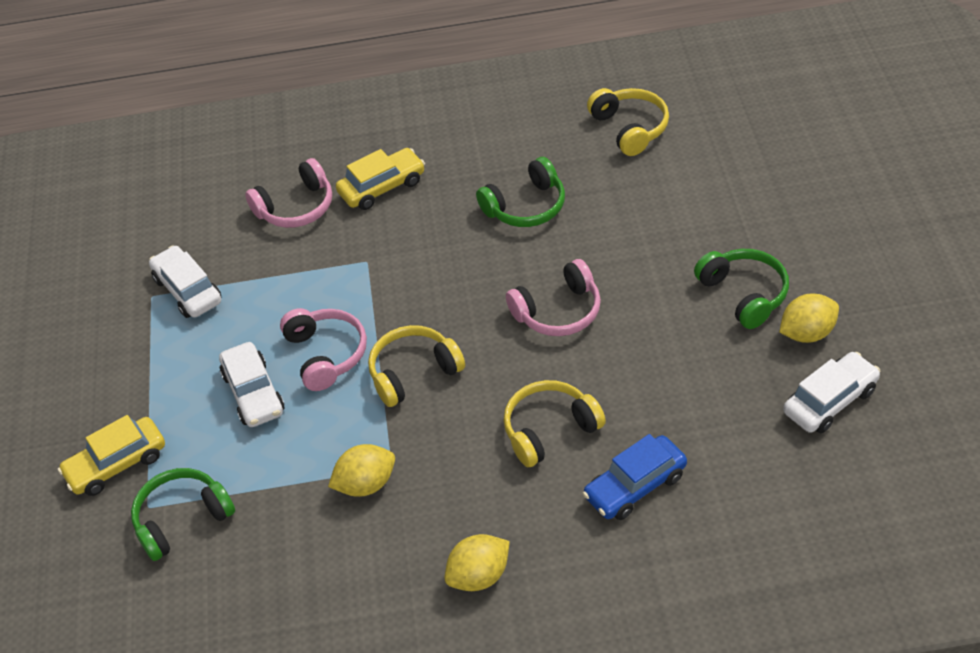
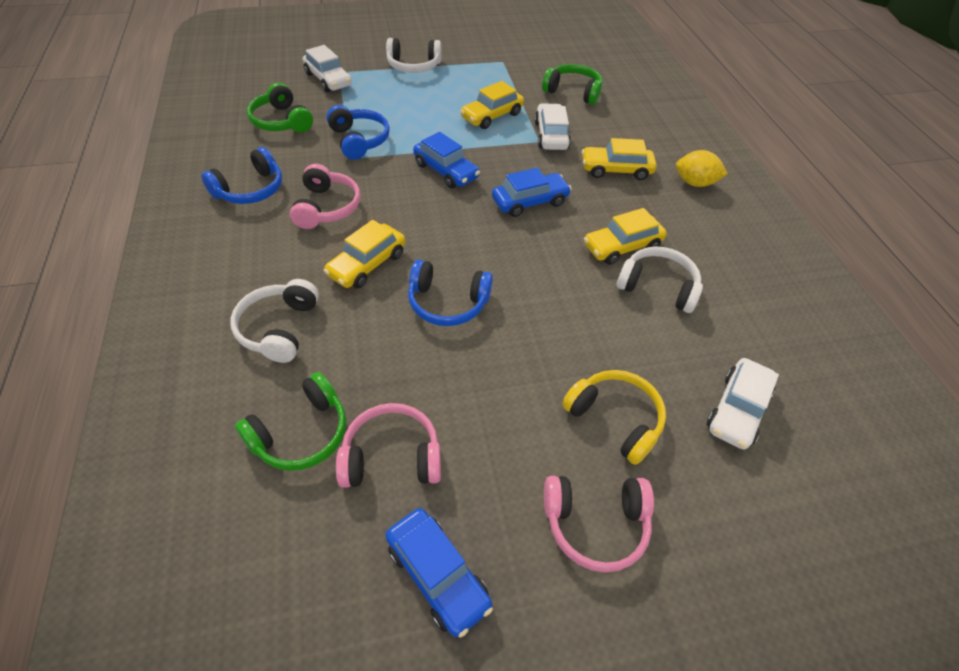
blue car: [582,434,687,520] = 1 -> [385,508,493,637] [413,132,480,188] [492,168,572,217] = 3
blue headphones: none = 0 -> [201,147,282,204] [326,105,390,160] [408,260,493,326] = 3
white headphones: none = 0 -> [230,279,319,363] [386,38,441,73] [617,247,703,313] = 3
yellow car: [58,415,165,496] [336,148,425,210] = 2 -> [324,220,405,288] [460,81,524,129] [582,138,657,180] [584,208,667,265] = 4
yellow headphones: [368,325,465,407] [503,380,606,467] [587,88,669,156] = 3 -> [562,370,666,465] = 1
yellow lemon: [328,444,395,497] [444,534,510,591] [779,293,839,343] = 3 -> [676,150,728,187] = 1

